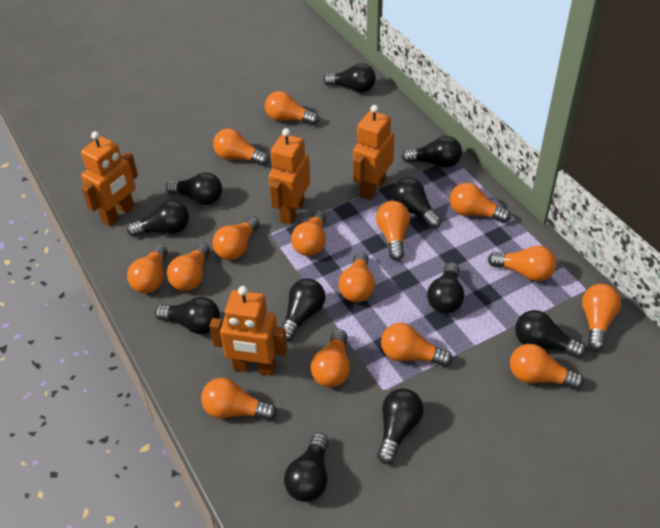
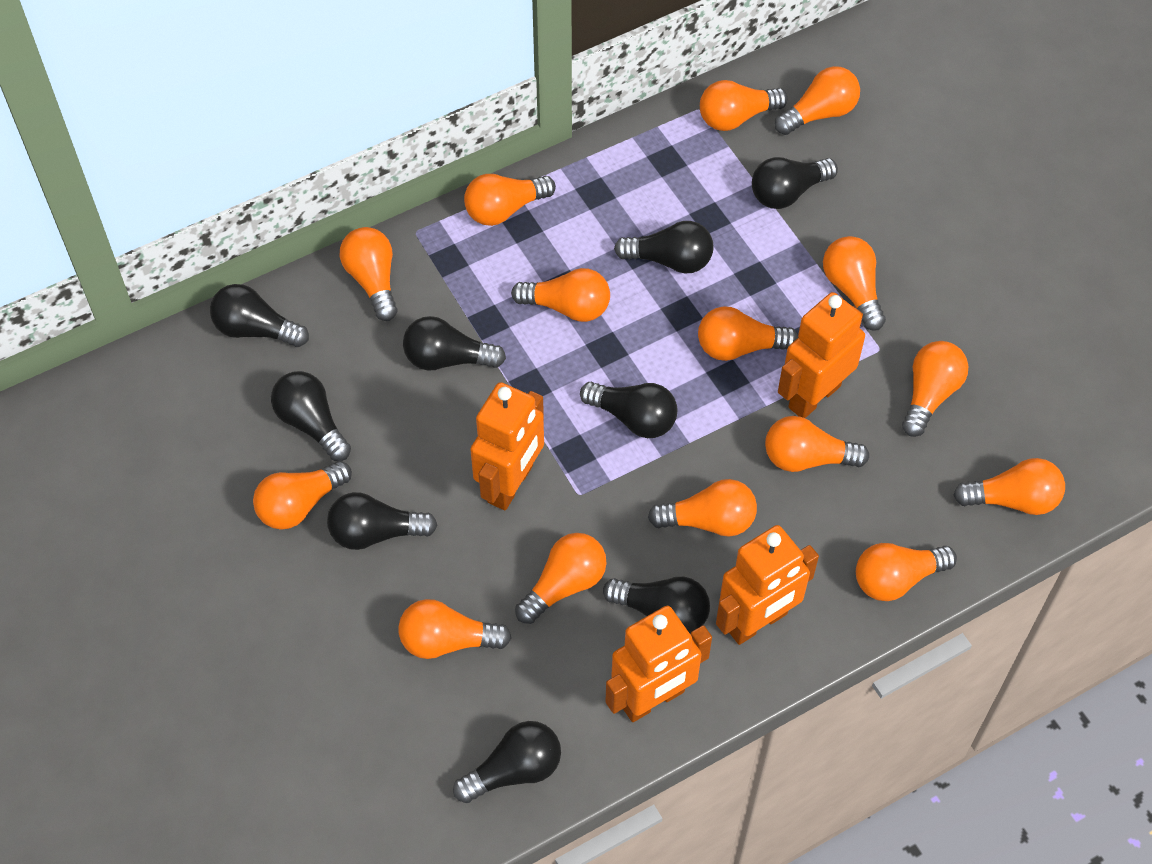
black light bulb: [127,200,189,237] [155,297,220,334] [166,172,222,205] [282,279,326,341] [284,433,329,502] [323,63,376,93] [377,388,423,464] [392,177,442,229] [402,136,462,168] [427,263,464,314] [515,310,586,358] = 11 -> [210,284,309,347] [271,371,351,461] [327,492,437,550] [403,316,506,370] [453,721,561,803] [580,382,677,438] [603,577,710,634] [614,221,713,274] [752,157,838,209] = 9

